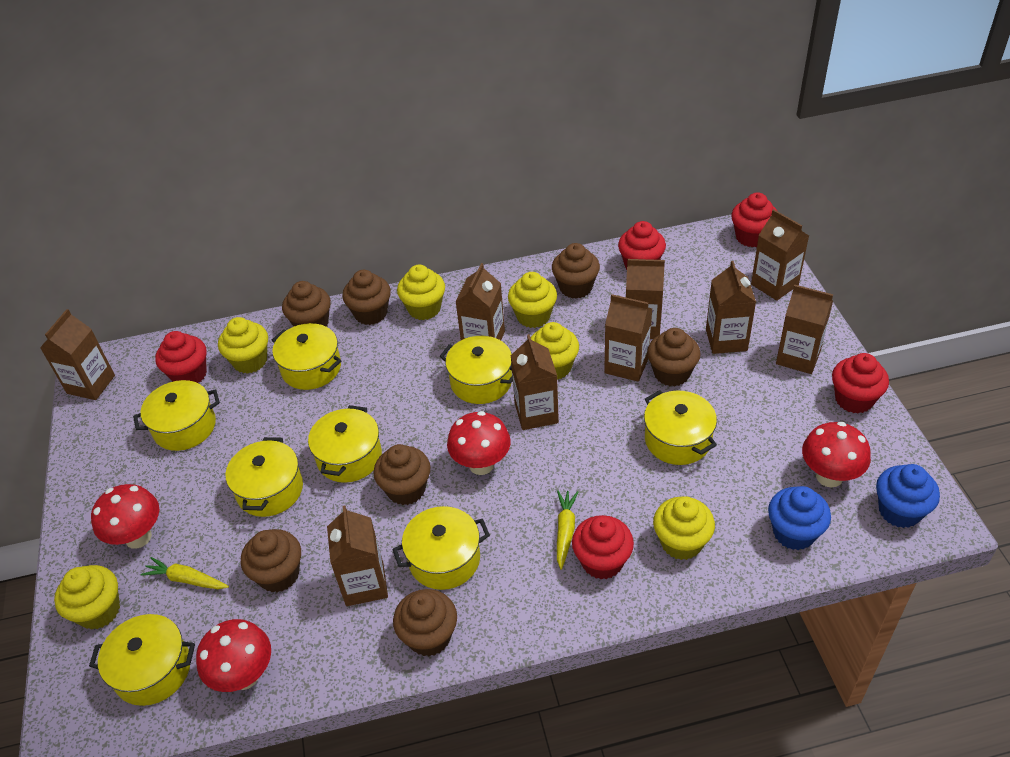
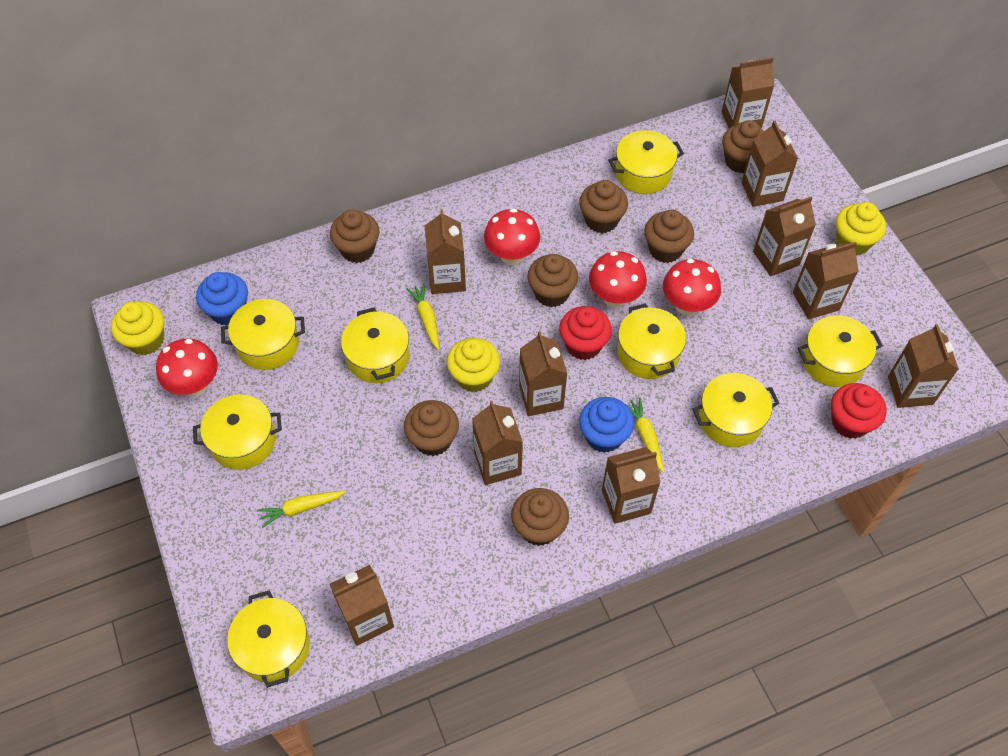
brown carton: [40,309,115,400] [327,506,388,606] [455,263,505,340] [511,334,559,430] [604,294,652,382] [626,259,665,339] [706,261,756,354] [751,209,809,301] [776,285,833,374] = 9 -> [330,565,394,646] [425,209,466,294] [472,401,523,485] [519,331,567,416] [602,447,661,524] [722,57,775,128] [742,121,798,207] [753,196,816,276] [793,242,858,320] [888,324,959,408] = 10
red cupcake: [155,331,207,383] [572,515,634,579] [618,221,666,270] [731,192,777,247] [832,353,889,414] = 5 -> [559,306,612,360] [831,383,886,439] = 2
yellow carrot: [140,557,229,589] [557,490,578,570] = 2 -> [257,491,346,528] [406,283,439,350] [628,397,664,473] = 3
yellow cupcake: [54,565,120,630] [218,317,268,374] [397,265,445,320] [508,272,557,328] [531,322,579,380] [653,496,715,560] = 6 -> [111,301,164,355] [447,338,500,392] [836,202,886,255] = 3

